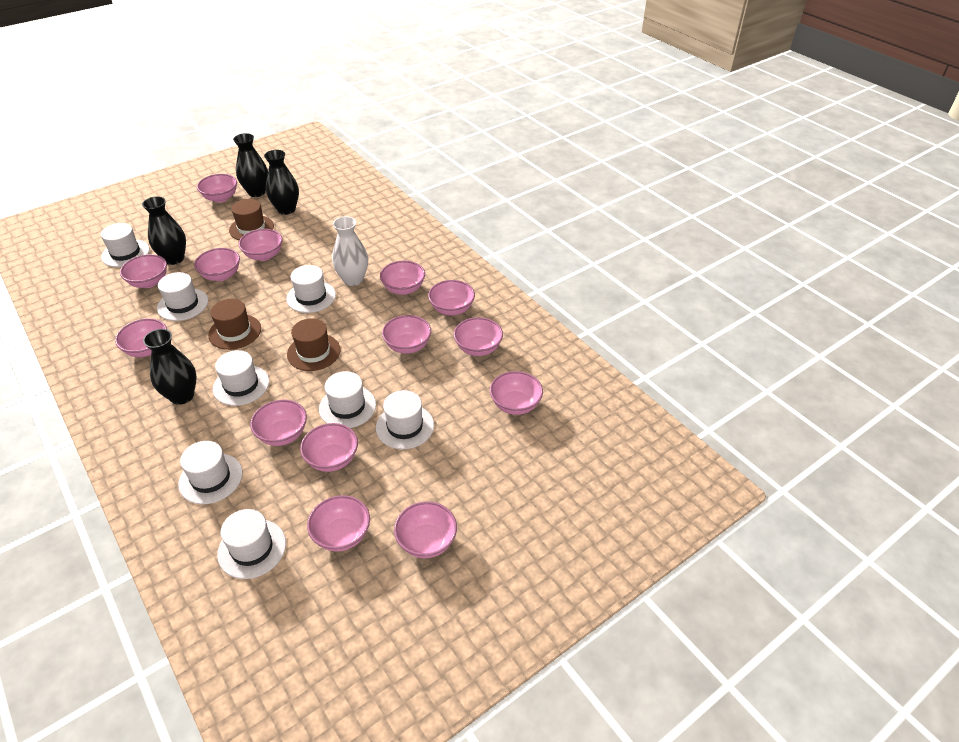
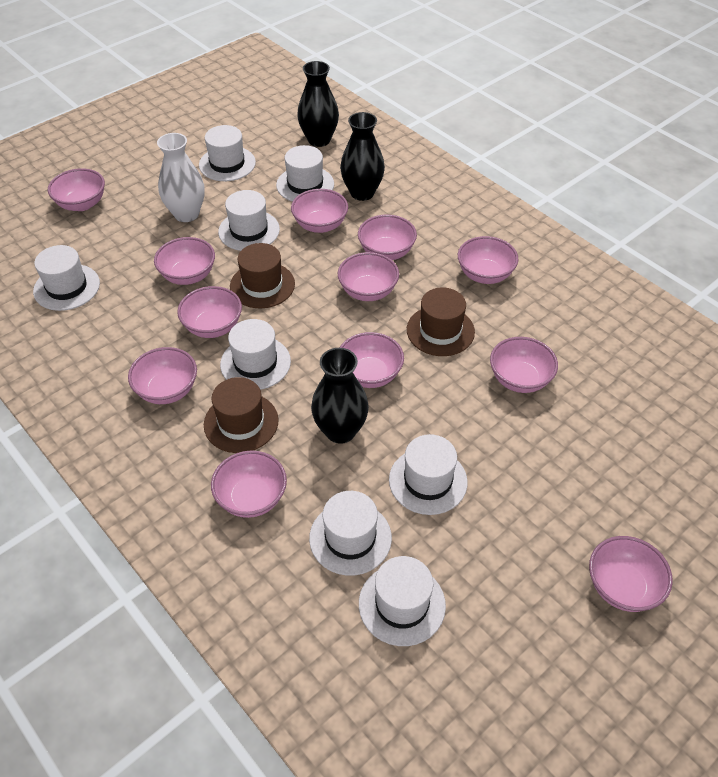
black vase: [142,196,186,265] [143,329,197,405] [233,133,268,197] [264,150,299,215] = 4 -> [297,61,339,147] [311,348,369,444] [340,112,385,201] = 3
pink bowl: [115,318,167,357] [120,254,167,288] [194,248,240,281] [197,174,237,203] [239,229,283,261] [250,400,307,446] [300,423,358,472] [307,495,370,552] [380,260,425,295] [382,315,431,354] [394,502,457,558] [428,280,475,316] [454,317,503,356] [490,371,543,415] = 14 -> [48,168,105,211] [128,347,197,404] [154,237,215,285] [177,286,242,338] [211,451,287,518] [291,189,348,233] [338,252,399,301] [340,332,404,388] [358,215,417,260] [458,236,518,284] [490,337,558,393] [589,536,673,612] = 12

